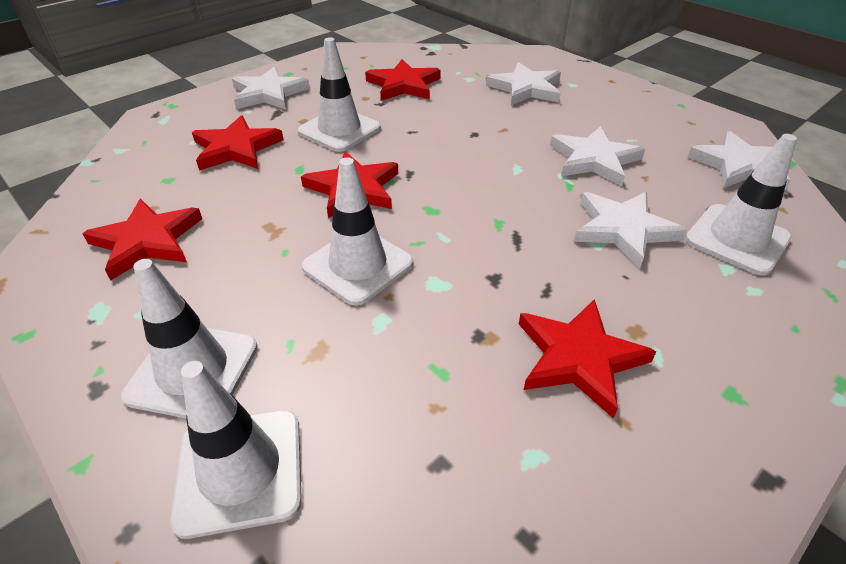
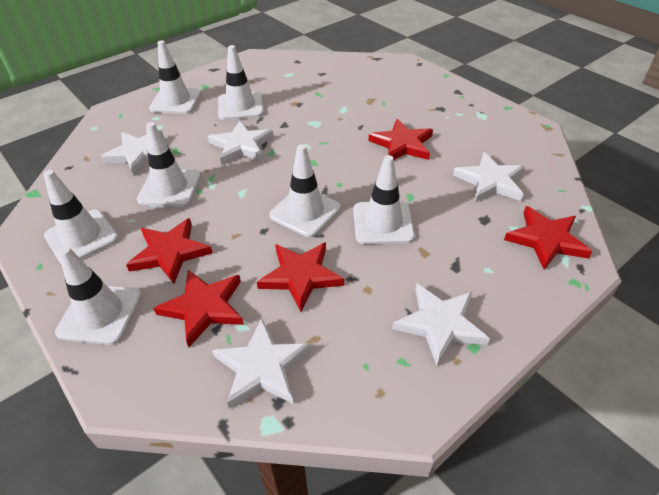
white traffic cone: [121,259,258,419] [170,361,302,539] [298,37,381,152] [302,157,413,305] [685,134,797,276] = 5 -> [43,170,119,264] [55,246,142,345] [137,122,201,207] [149,40,202,114] [218,45,264,120] [269,145,341,237] [353,155,415,244] = 7

